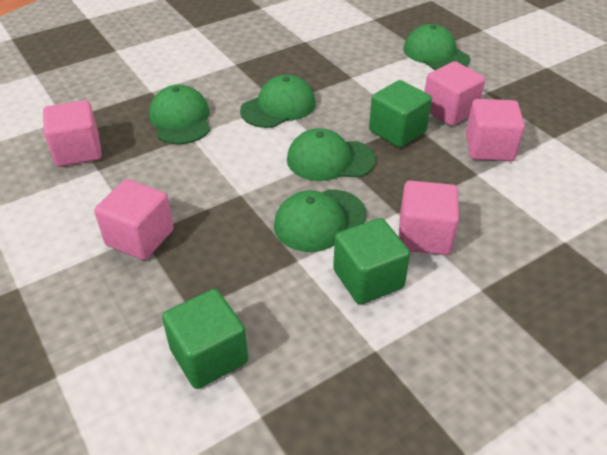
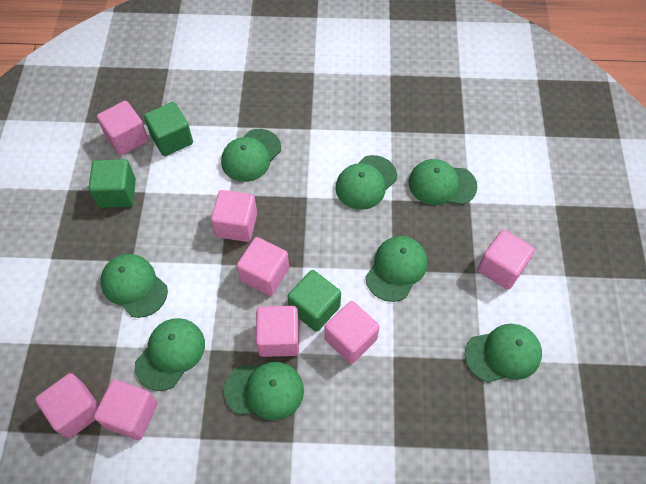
green cap: [149,85,210,144] [240,75,316,128] [274,190,366,252] [287,128,376,181] [403,24,470,70] = 5 -> [100,254,168,318] [135,318,205,391] [221,129,281,182] [224,362,304,421] [335,155,397,210] [366,236,427,302] [408,159,477,205] [465,324,542,383] = 8
pink cube: [43,100,102,167] [94,179,174,260] [399,181,459,255] [424,61,485,126] [466,99,525,161] = 5 -> [35,373,99,439] [94,380,158,440] [97,101,148,156] [211,190,257,242] [237,237,289,296] [256,306,299,357] [324,301,380,364] [478,230,535,290] = 8

